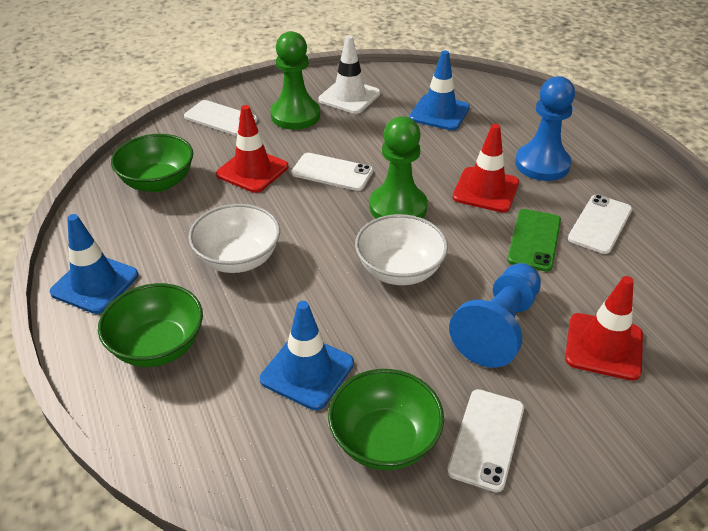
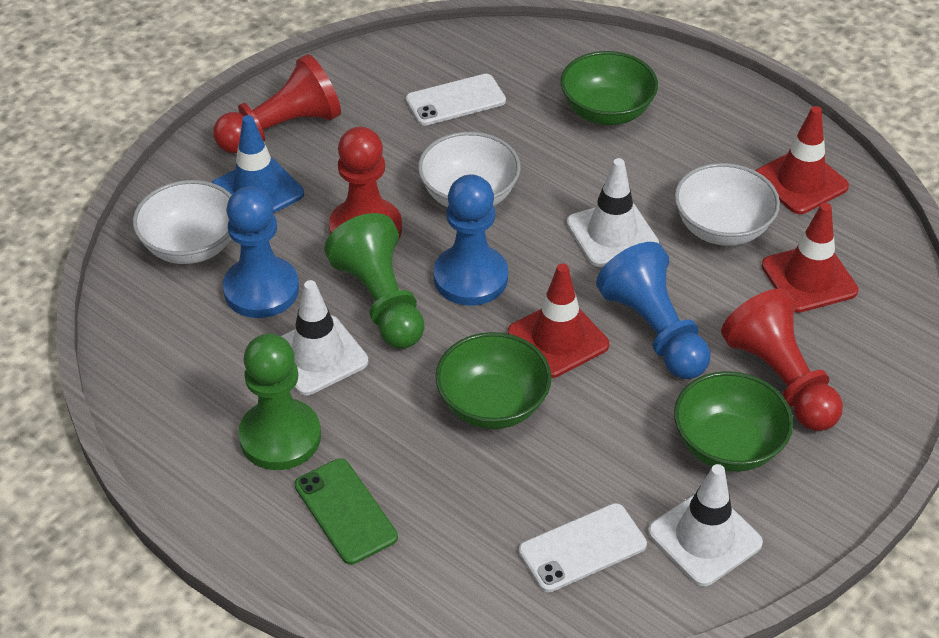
blue pawn: [449,263,541,368] [515,76,575,181] = 2 -> [223,186,299,318] [434,175,508,306] [596,242,711,379] = 3
blue traffic cone: [50,214,138,314] [260,301,354,410] [409,50,470,130] = 3 -> [212,115,304,213] = 1
red pawn: none = 0 -> [213,54,341,153] [329,127,402,239] [721,289,843,431] = 3
white bowl: [188,204,280,273] [355,214,448,285] = 2 -> [133,180,232,264] [418,132,521,208] [674,163,780,246] = 3
white phone: [184,100,258,136] [292,153,373,191] [447,389,524,492] [568,194,632,254] = 4 -> [406,74,506,126] [519,503,647,592] = 2
white traffic cone: [318,35,380,114] = 1 -> [281,280,368,395] [566,158,659,267] [648,464,763,586] = 3

